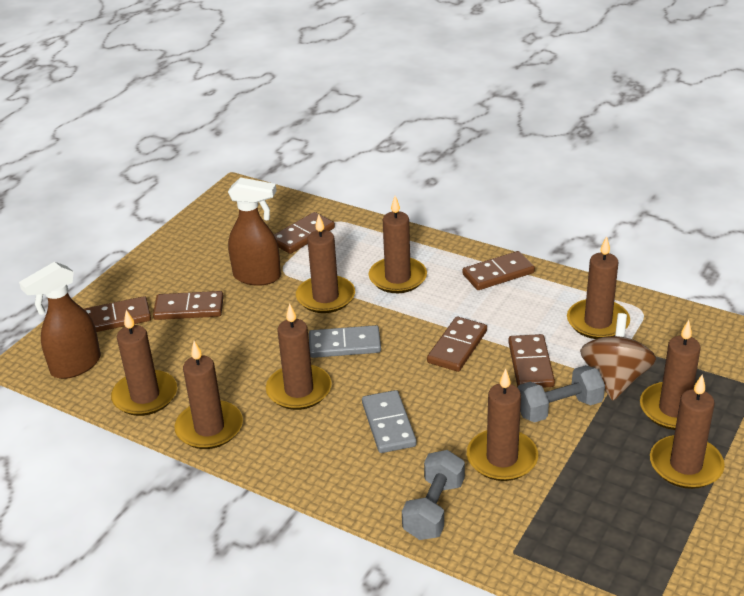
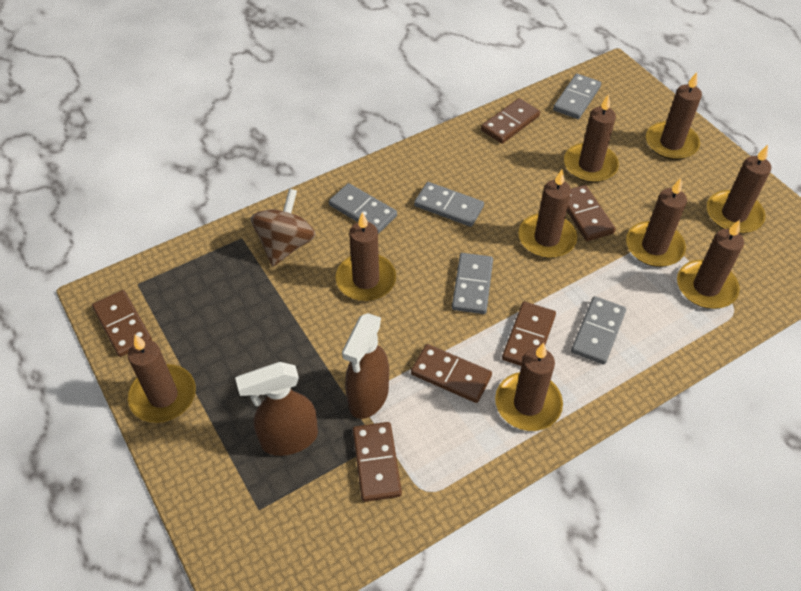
grey domino: [309,325,381,358] [362,390,417,453] = 2 -> [329,183,397,234] [414,182,484,227] [452,253,493,314] [553,73,601,119] [571,296,626,365] = 5
grey dumbbell: [402,450,465,540] [517,365,605,423] = 2 -> none = 0

